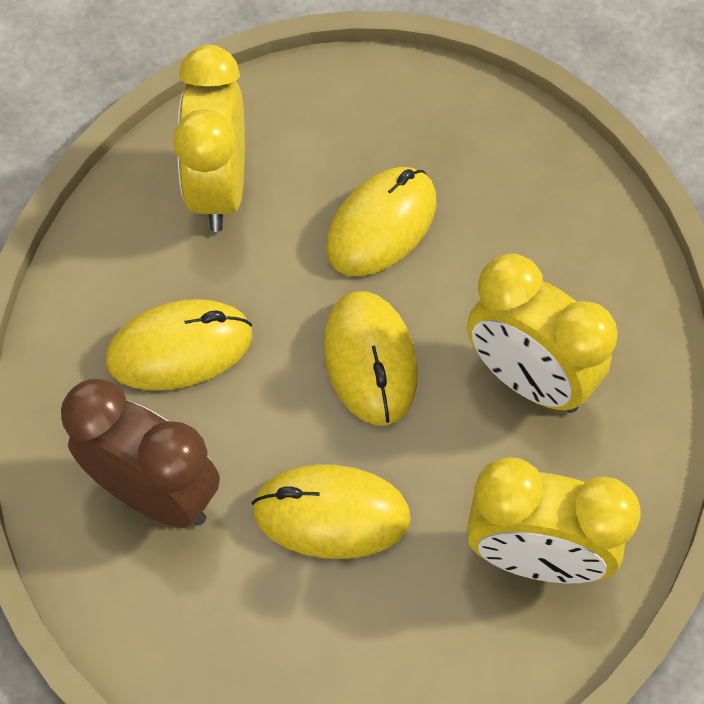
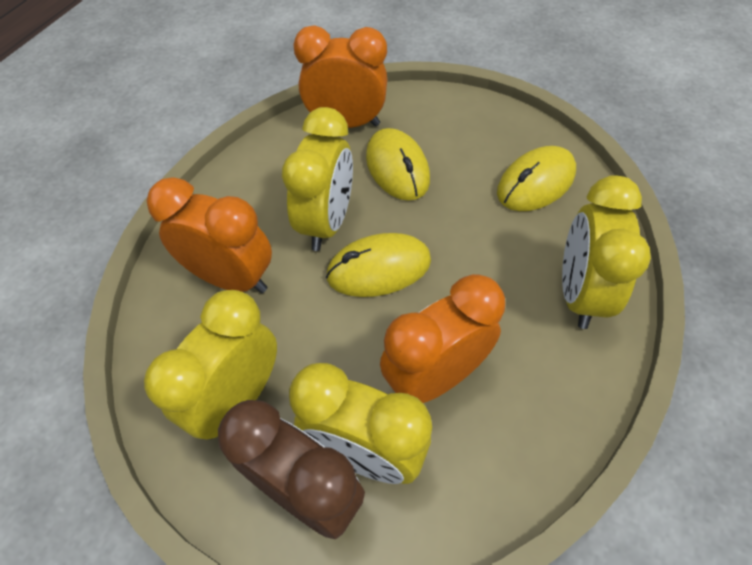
orange clock: none = 0 -> [146,177,272,293] [294,25,387,128] [380,274,505,403] = 3
yellow clock: [173,45,245,232] [467,254,618,413] [467,457,641,583] = 3 -> [144,290,277,440] [282,107,353,251] [289,363,432,484] [562,175,651,329] = 4
yellow mouse: [106,299,252,390] [251,465,411,559] [323,291,418,425] [326,167,436,276] = 4 -> [326,233,431,297] [366,128,430,201] [497,146,576,211] = 3

